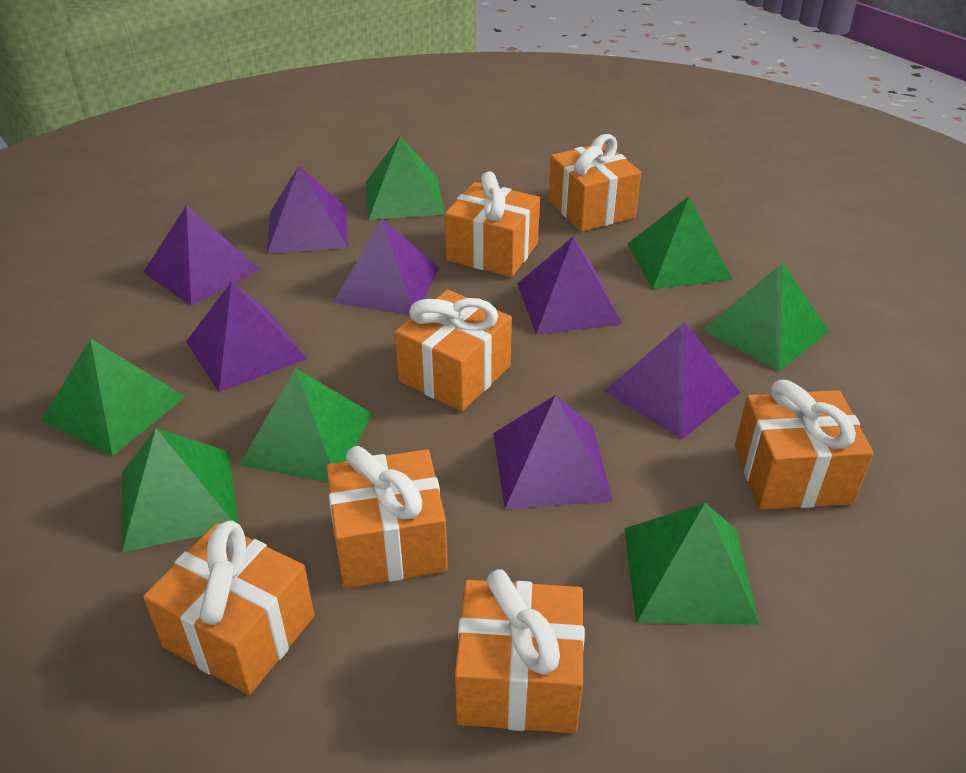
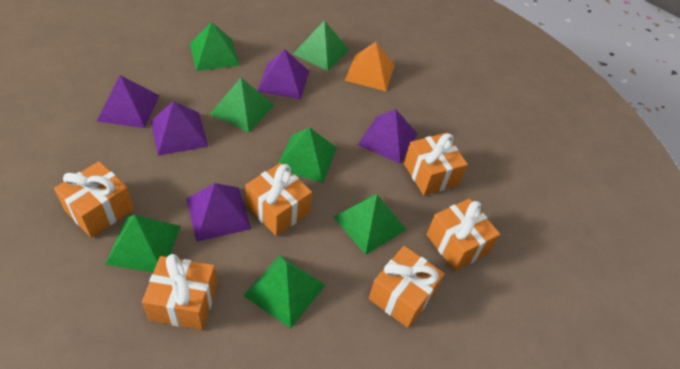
orange gift: [143,521,314,695] [327,446,448,588] [395,290,512,411] [445,171,540,277] [455,569,585,733] [549,134,641,232] [735,380,874,510] = 7 -> [54,161,134,238] [142,254,217,330] [245,163,312,236] [369,246,444,328] [404,133,468,196] [427,199,500,271] = 6
orange pyramid: none = 0 -> [345,42,395,91] = 1
purple pyramid: [143,205,260,305] [186,282,307,392] [267,166,348,254] [333,219,439,315] [493,395,613,509] [517,237,622,335] [605,322,740,439] = 7 -> [97,75,159,128] [151,101,208,156] [186,183,251,242] [257,49,309,99] [358,109,418,164] = 5

